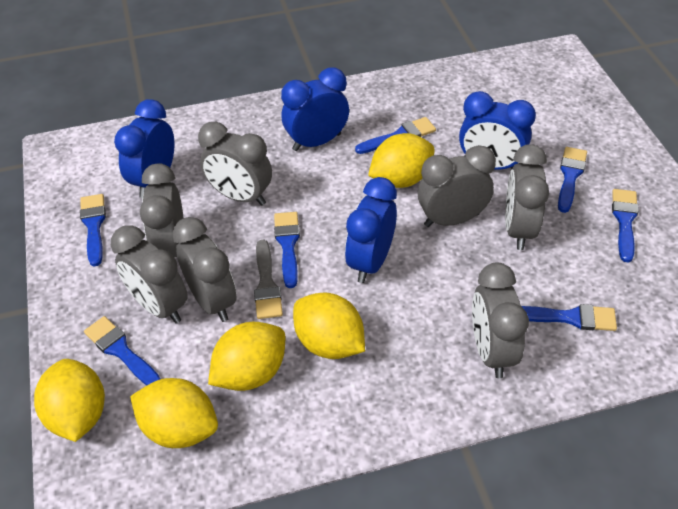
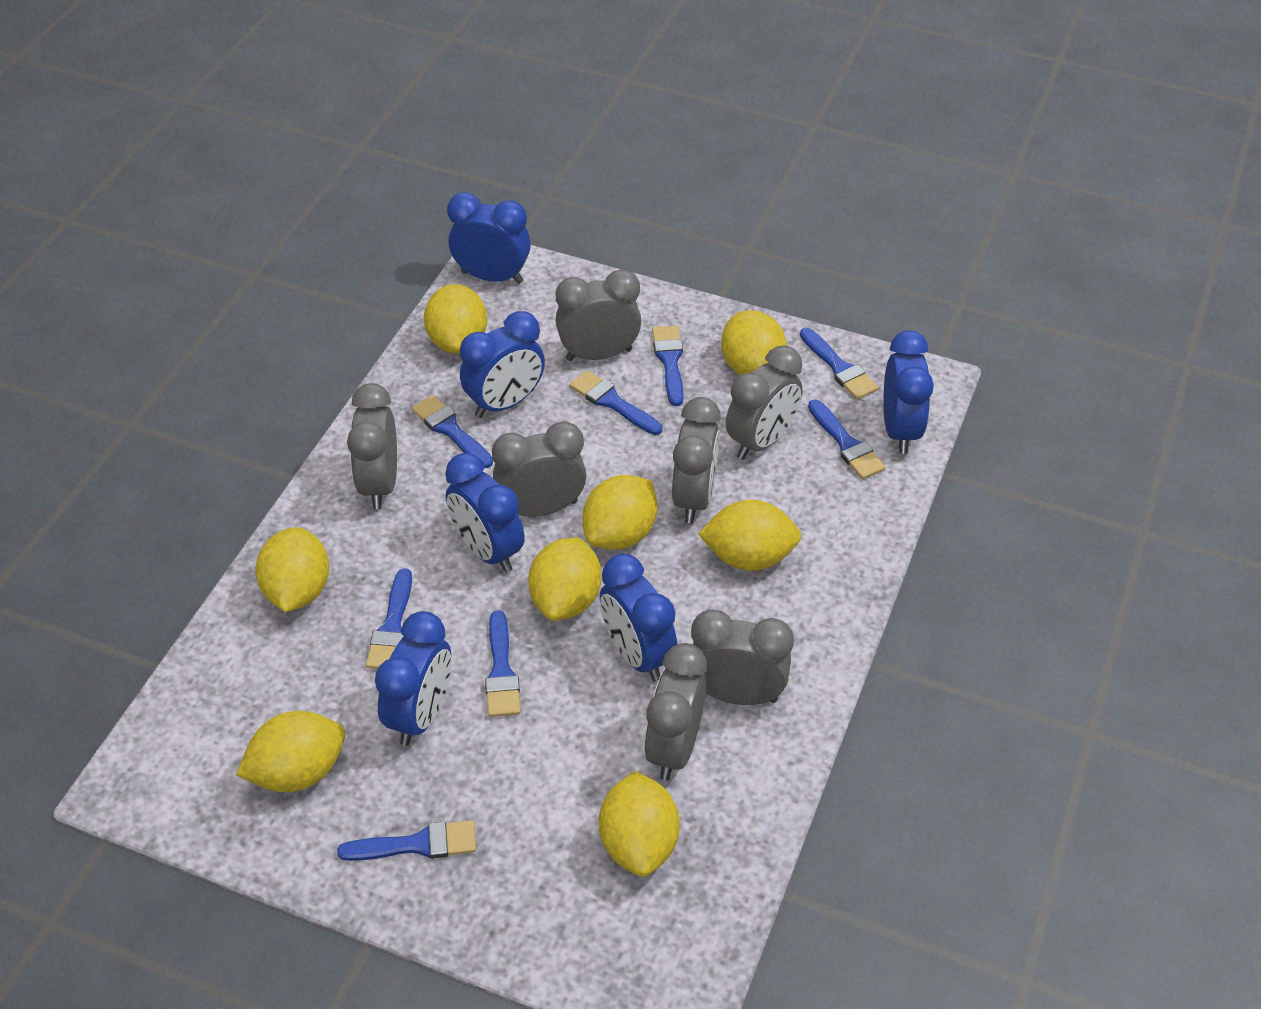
blue brush: [80,194,106,266] [84,316,160,386] [274,212,300,288] [355,117,436,154] [521,304,617,331] [558,147,587,213] [612,189,639,263] = 7 -> [337,820,476,861] [366,568,412,669] [411,395,493,468] [485,610,521,717] [569,370,662,435] [652,325,684,406] [800,328,878,400] [808,400,886,479] = 8
blue clock: [114,99,175,198] [281,67,349,151] [345,177,397,283] [459,91,536,170] = 4 -> [375,611,452,746] [445,453,525,573] [447,192,530,284] [460,311,545,418] [600,554,677,682] [883,331,934,454] = 6
grey brush: [254,240,283,319] = 1 -> none = 0
yellow lemon: [34,359,105,442] [130,378,218,448] [208,322,285,391] [293,292,365,359] [368,133,435,188] = 5 -> [236,711,345,792] [255,527,329,612] [424,284,487,354] [528,537,601,621] [582,475,657,550] [599,771,680,877] [698,500,801,571] [721,310,787,375] = 8

